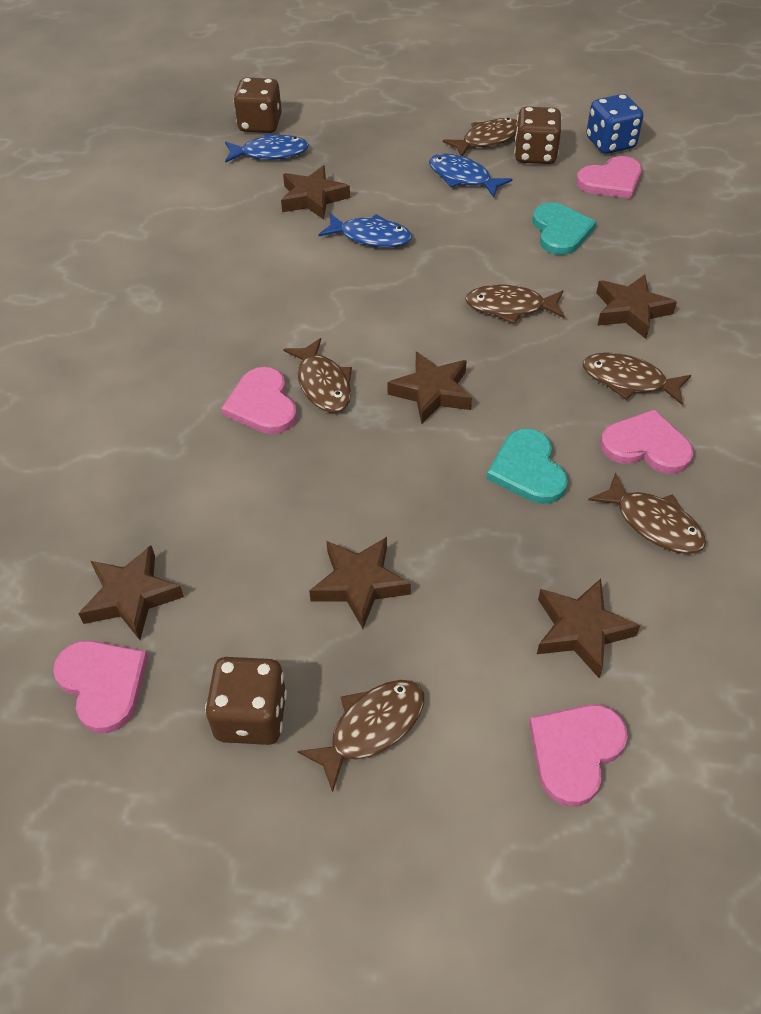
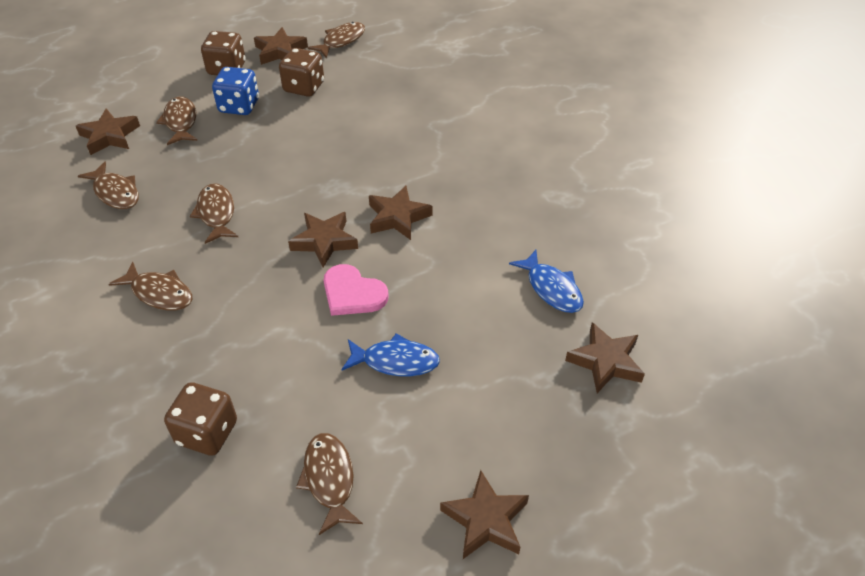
blue fish: [225,133,309,163] [318,213,412,247] [429,154,512,197] = 3 -> [341,333,440,376] [509,250,584,313] = 2
pink heart: [53,640,148,733] [221,367,297,434] [529,704,628,807] [576,156,642,199] [601,409,693,474] = 5 -> [323,264,389,316] = 1
turquoise heart: [487,429,568,504] [533,203,596,255] = 2 -> none = 0

